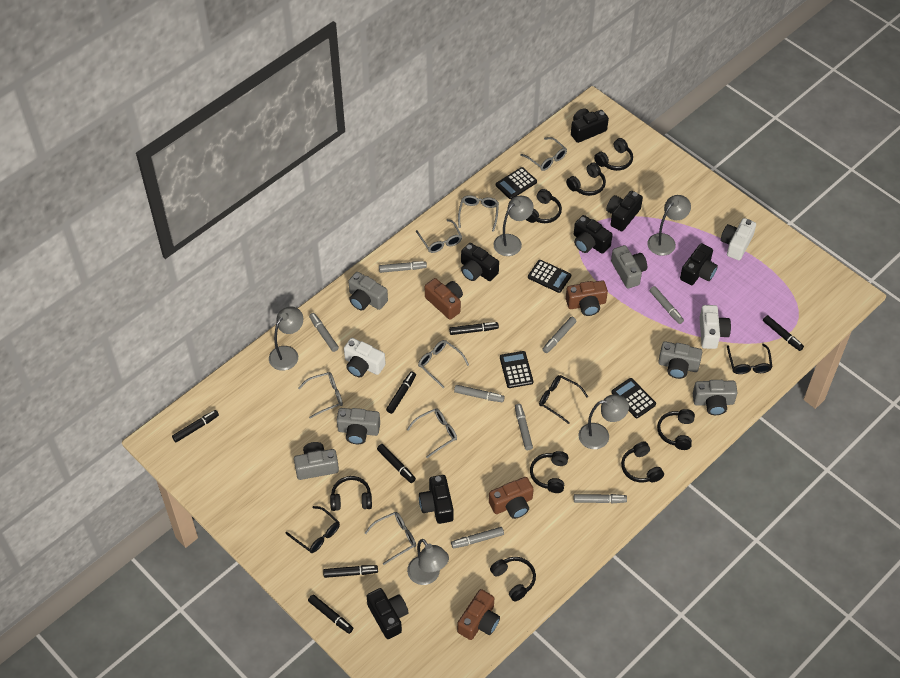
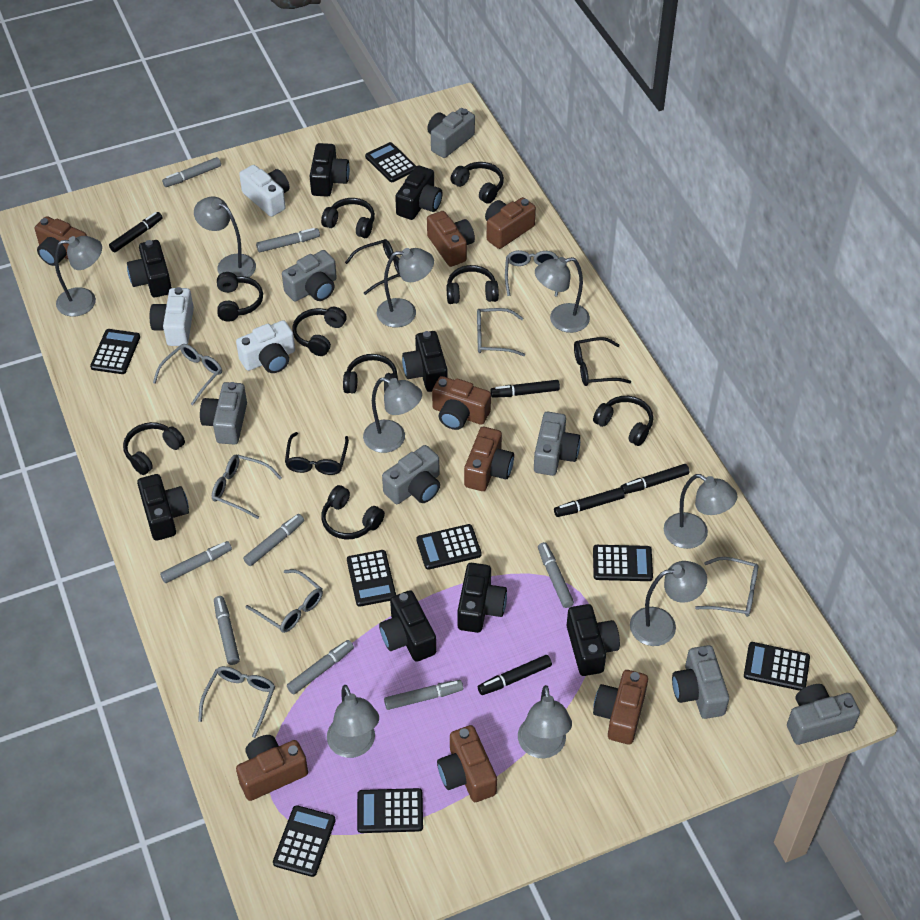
black calculator: [496,167,537,199] [500,351,533,388] [528,260,571,293] [611,378,656,418] = 4 -> [90,329,140,374] [273,805,336,877] [347,550,396,607] [357,788,423,833] [365,142,416,182] [416,524,482,570] [593,545,653,581] [744,642,810,691] = 8
black camera: [366,588,409,639] [419,475,454,524] [461,243,499,281] [571,108,609,143] [574,215,612,254] [606,191,643,231] [680,243,718,285] = 7 -> [127,240,172,297] [137,474,189,541] [310,143,350,197] [379,590,436,662] [395,165,443,220] [402,331,448,392] [457,563,507,633] [567,604,620,676] = 8
black headphones: [330,476,372,511] [490,557,536,602] [526,189,562,223] [530,451,568,493] [566,162,606,196] [594,138,633,171] [621,442,664,482] [657,409,695,450] = 8 -> [123,422,185,475] [217,272,263,322] [292,307,347,356] [321,198,375,238] [321,485,385,539] [343,354,398,394] [447,265,499,304] [450,162,504,204] [593,396,653,446] = 9
black marker: [172,410,219,442] [308,594,353,634] [323,565,378,578] [377,444,416,483] [386,371,416,414] [449,322,499,335] [763,315,804,351] = 7 -> [109,212,163,252] [478,655,552,695] [490,380,560,398] [554,487,625,517] [621,464,689,494] = 5
brown camera: [425,278,463,320] [457,589,500,640] [489,477,534,519] [566,280,608,316] = 4 -> [35,216,87,266] [236,735,308,801] [427,211,475,267] [432,376,491,430] [437,725,497,802] [464,427,514,491] [485,197,536,249] [593,670,648,745] = 8
grey camera: [294,442,339,480] [337,408,380,444] [348,272,388,311] [611,245,647,288] [658,341,702,379] [693,380,738,415] = 6 -> [200,382,247,445] [282,250,337,302] [382,445,440,504] [427,108,475,158] [534,412,580,476] [672,645,729,719] [787,684,860,745] = 7
grey lamp: [269,307,303,371] [407,539,449,585] [493,196,534,256] [579,394,629,449] [647,195,691,256] = 5 -> [55,236,102,317] [194,196,256,277] [327,685,379,758] [363,377,422,453] [377,248,434,328] [518,685,572,758] [535,257,590,333] [630,561,707,646] [664,474,737,549] = 9

